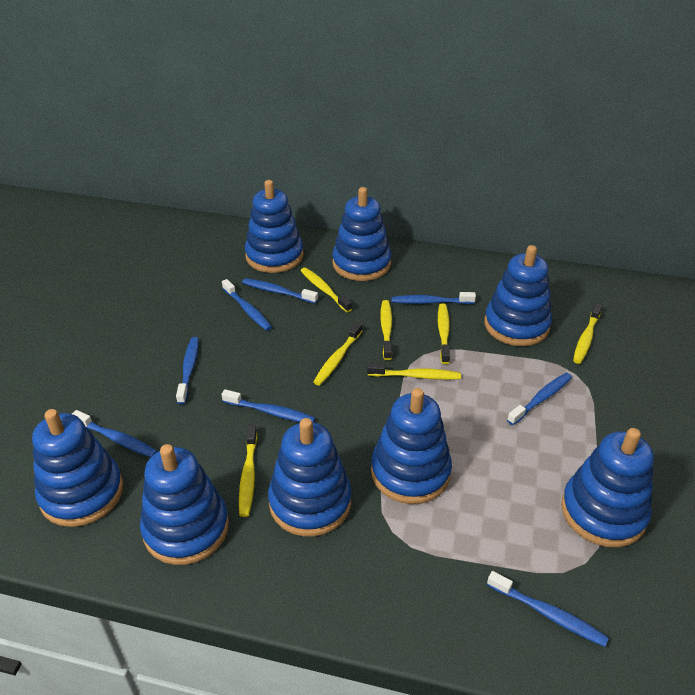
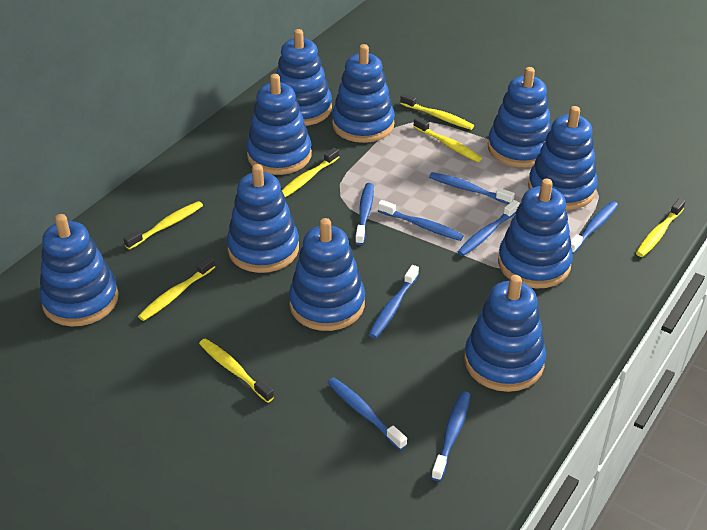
blue stacking toy: [32,409,123,527] [140,444,229,565] [245,180,304,273] [268,418,352,537] [332,187,392,281] [371,388,452,504] [484,245,552,346] [561,428,654,548] = 8 -> [39,214,119,326] [227,164,299,273] [246,74,312,175] [276,29,332,126] [289,218,365,331] [332,44,395,143] [464,275,546,392] [488,67,552,167] [498,179,573,289] [528,106,598,210] = 10

